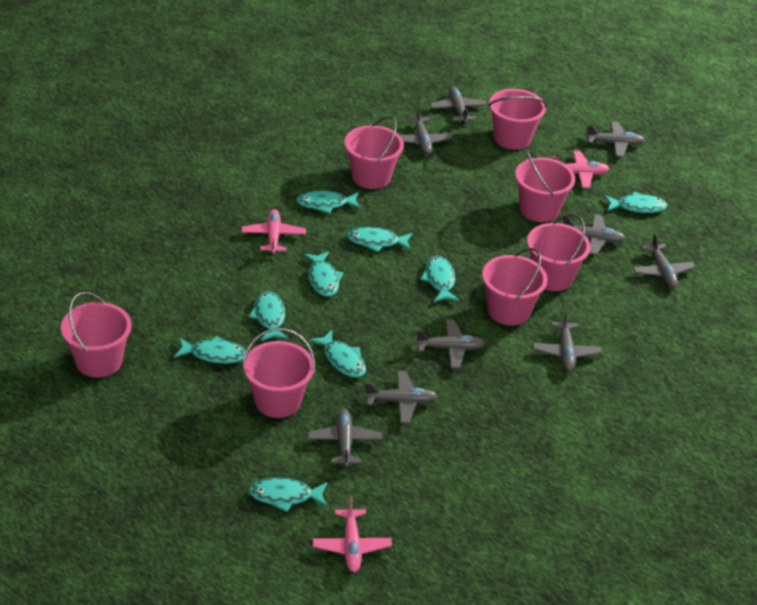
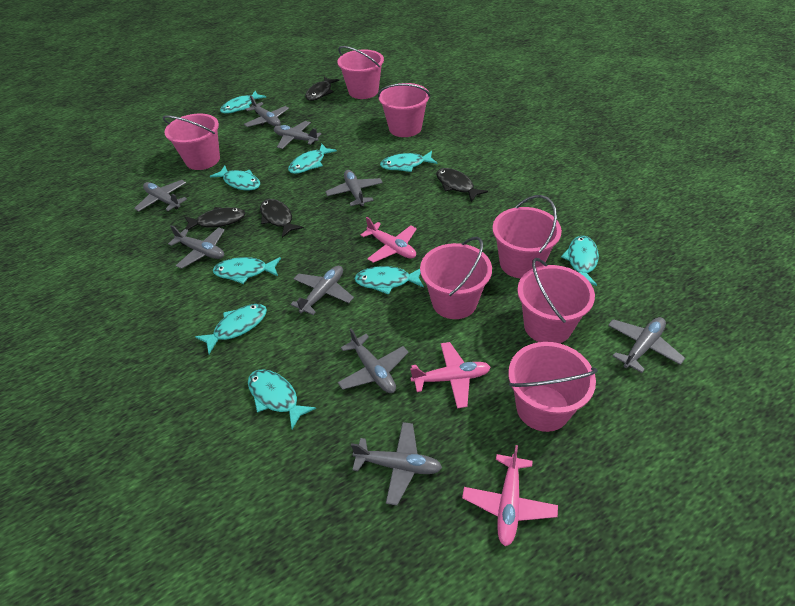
black fish: none = 0 -> [184,207,245,230] [260,199,304,238] [305,77,340,101] [436,168,488,202] = 4

